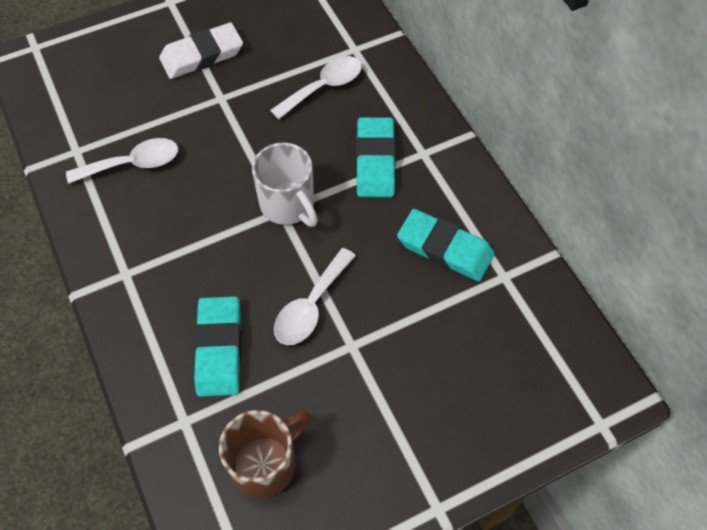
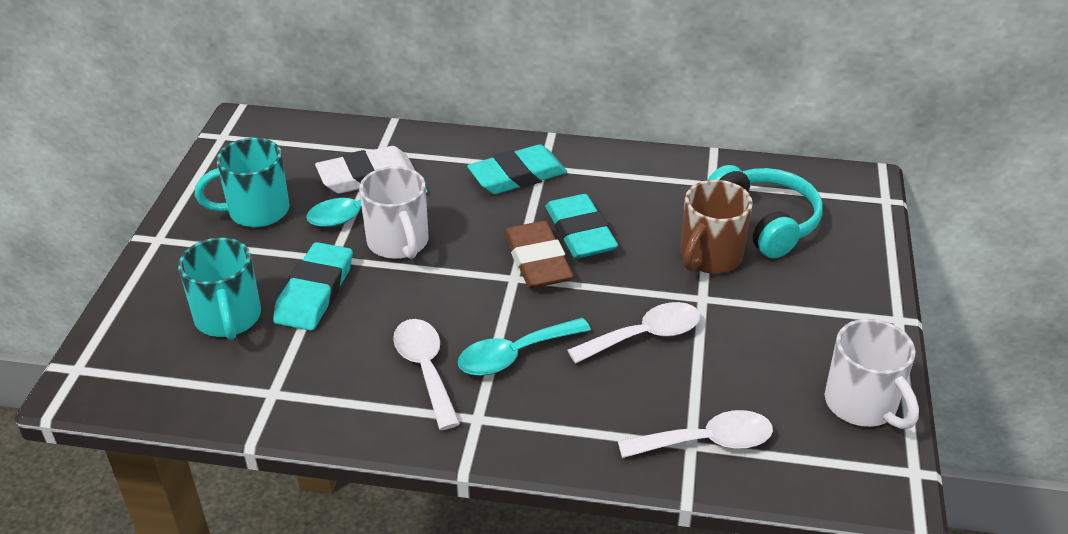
brown eraser: none = 0 -> [504,221,573,288] = 1
turquoise headphones: none = 0 -> [708,165,823,258] = 1
turquoise mug: none = 0 -> [178,238,261,340] [195,138,290,227] = 2
turquoise spoon: none = 0 -> [306,189,427,227] [458,318,591,376] = 2
white mug: [252,142,318,227] = 1 -> [359,166,428,259] [825,319,919,429] = 2

